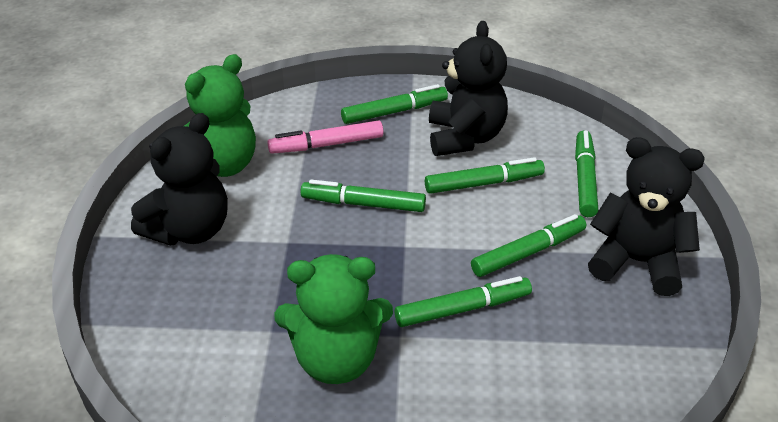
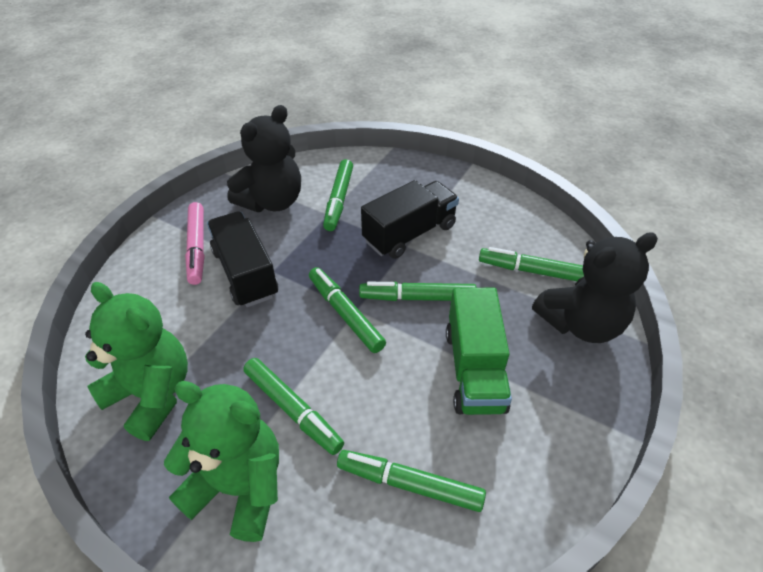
black teddy bear: [131,113,228,246] [429,21,508,156] [588,137,705,296] = 3 -> [227,105,301,212] [532,232,658,343] = 2
black truck: none = 0 -> [207,211,278,307] [361,180,459,259] = 2
green truck: none = 0 -> [446,288,512,415] = 1

